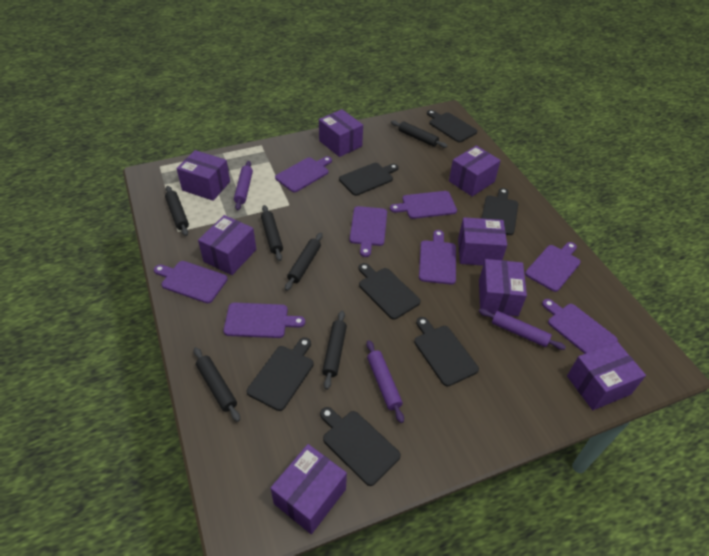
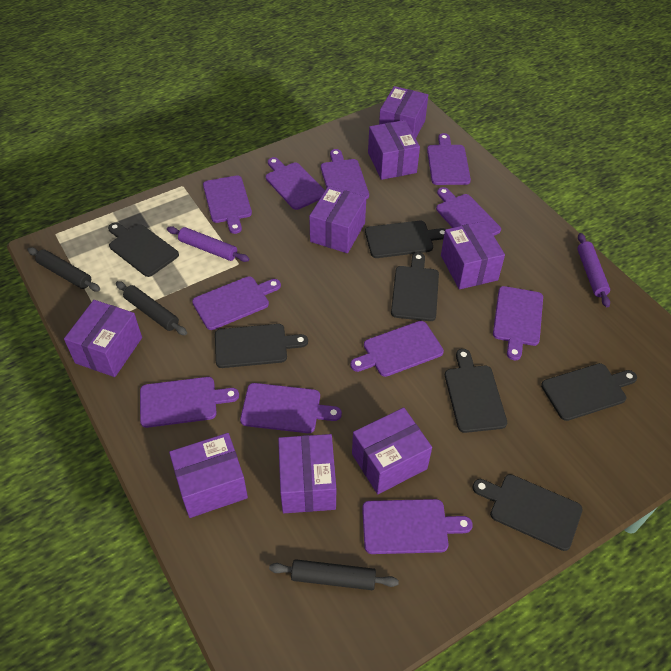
black rolling pin: [165,186,189,236] [194,347,240,422] [261,205,283,261] [285,233,323,291] [322,311,347,390] [391,120,447,148] = 6 -> [27,247,100,291] [116,281,187,335] [269,559,399,590] = 3
purple cutting board: [154,261,228,303] [224,303,305,338] [275,156,332,192] [350,206,387,257] [390,191,457,219] [419,230,456,285] [525,242,581,292] [542,299,618,354] = 8 -> [140,377,239,428] [192,276,281,330] [203,175,252,234] [240,383,342,433] [266,157,325,210] [321,149,369,199] [350,321,444,377] [362,499,473,554] [427,133,471,185] [436,187,501,236] [493,286,543,360] = 11
purple rolling pin: [234,161,253,210] [366,340,404,423] [479,309,566,350] = 3 -> [167,226,250,262] [577,233,610,307] = 2

